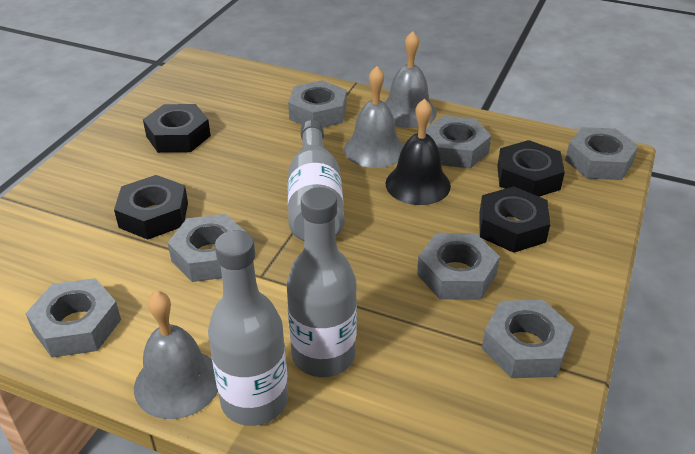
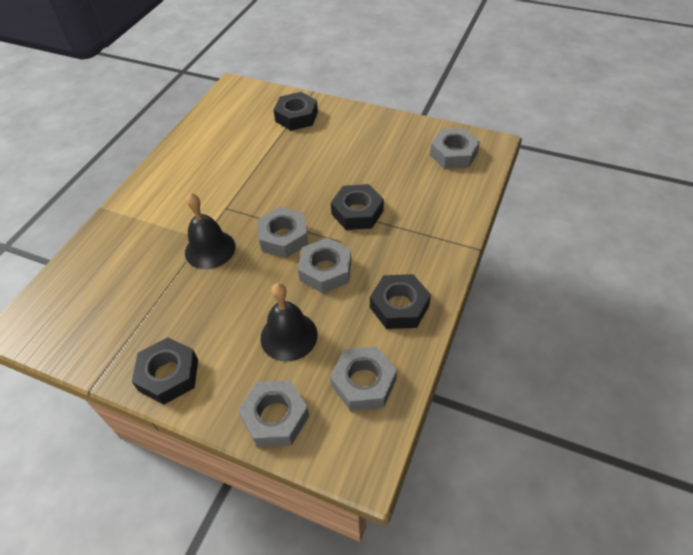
black bell: [386,98,451,205] = 1 -> [185,193,235,269] [260,283,318,362] = 2
grey bell: [134,291,218,419] [344,66,404,168] [384,31,437,128] = 3 -> none = 0
grey bottle: [208,230,288,426] [287,187,357,377] [288,120,344,241] = 3 -> none = 0
grey nut: [25,278,121,357] [168,214,246,282] [288,80,346,128] [417,233,500,300] [426,116,491,168] [482,300,574,378] [565,127,638,180] = 7 -> [238,380,309,447] [257,207,308,258] [298,238,351,293] [330,346,397,411] [430,128,480,169] = 5

